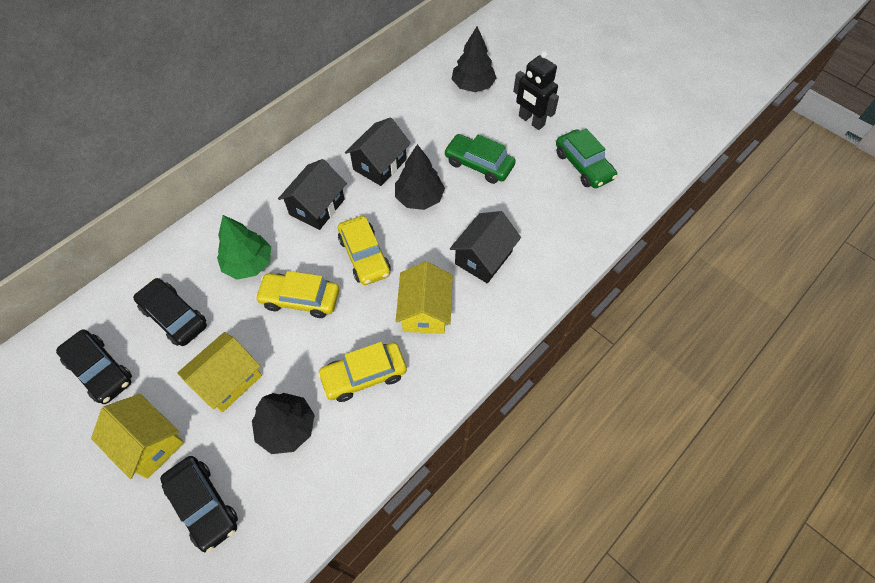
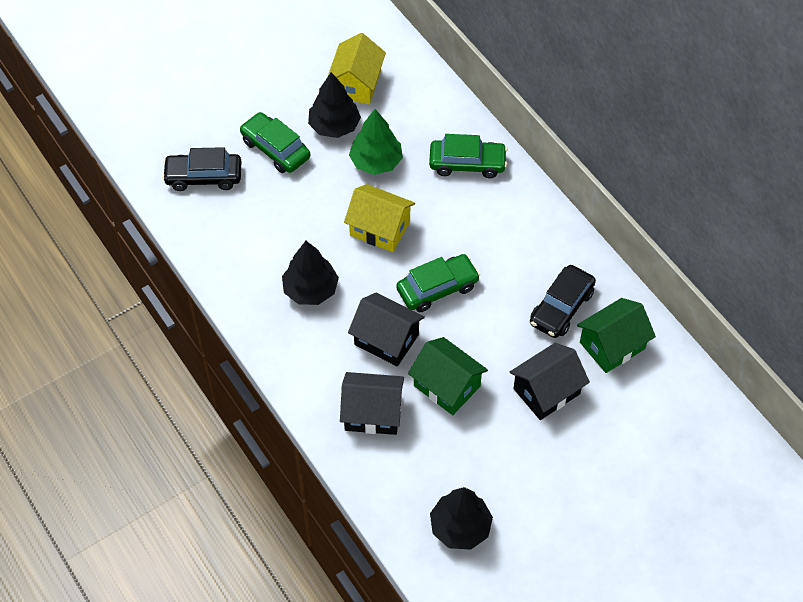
black car: [56,329,132,404] [133,278,207,346] [160,456,238,553] = 3 -> [162,147,241,191] [530,265,596,338] = 2
black robot: [513,51,559,130] = 1 -> none = 0
green car: [444,134,516,184] [556,128,617,188] = 2 -> [240,112,310,173] [396,254,480,312] [429,134,507,178] = 3
green house: none = 0 -> [408,337,488,415] [577,298,656,373] = 2
yellow car: [255,271,339,318] [317,342,407,402] [338,216,391,285] = 3 -> none = 0
yellow house: [91,394,184,479] [177,332,262,413] [396,261,453,334] = 3 -> [328,33,386,104] [344,184,415,252] = 2

